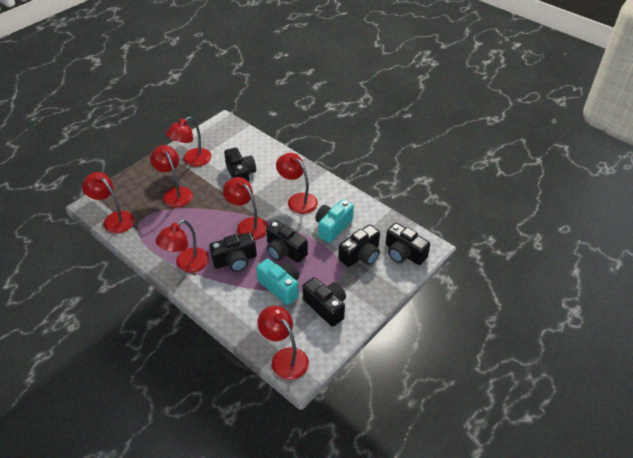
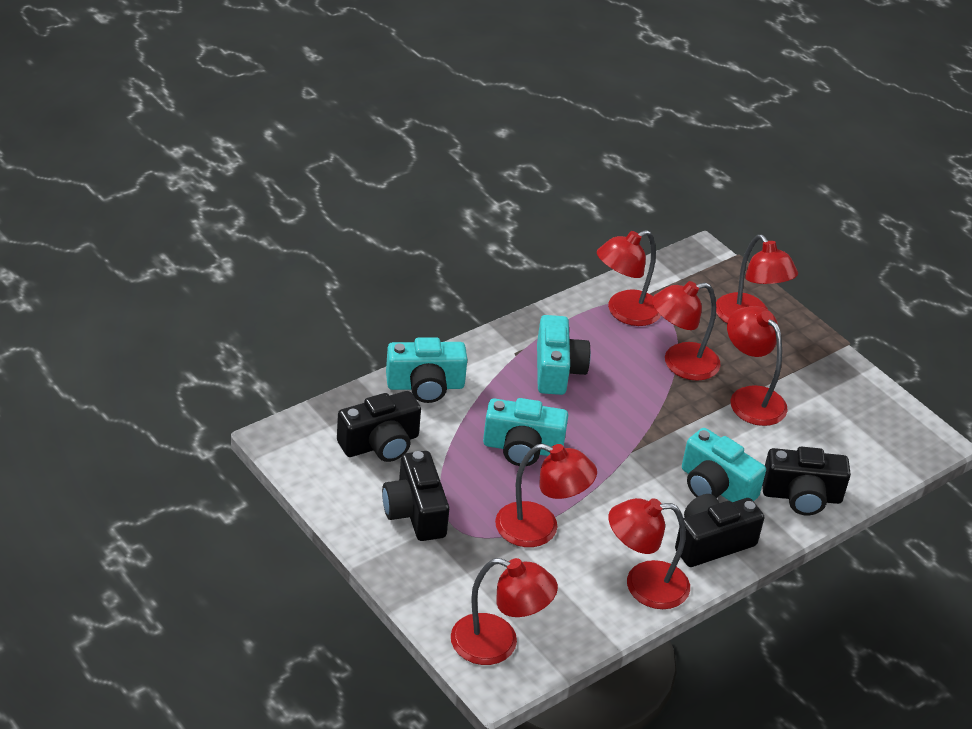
black camera: [209,232,257,272] [224,147,256,183] [266,220,308,263] [302,277,346,327] [338,224,380,267] [385,223,430,265] = 6 -> [337,391,421,462] [382,451,449,541] [675,494,764,567] [762,447,851,515] = 4
turquoise camera: [256,259,299,305] [315,199,354,243] = 2 -> [386,337,467,403] [483,398,568,466] [537,315,591,395] [682,428,766,502] = 4

